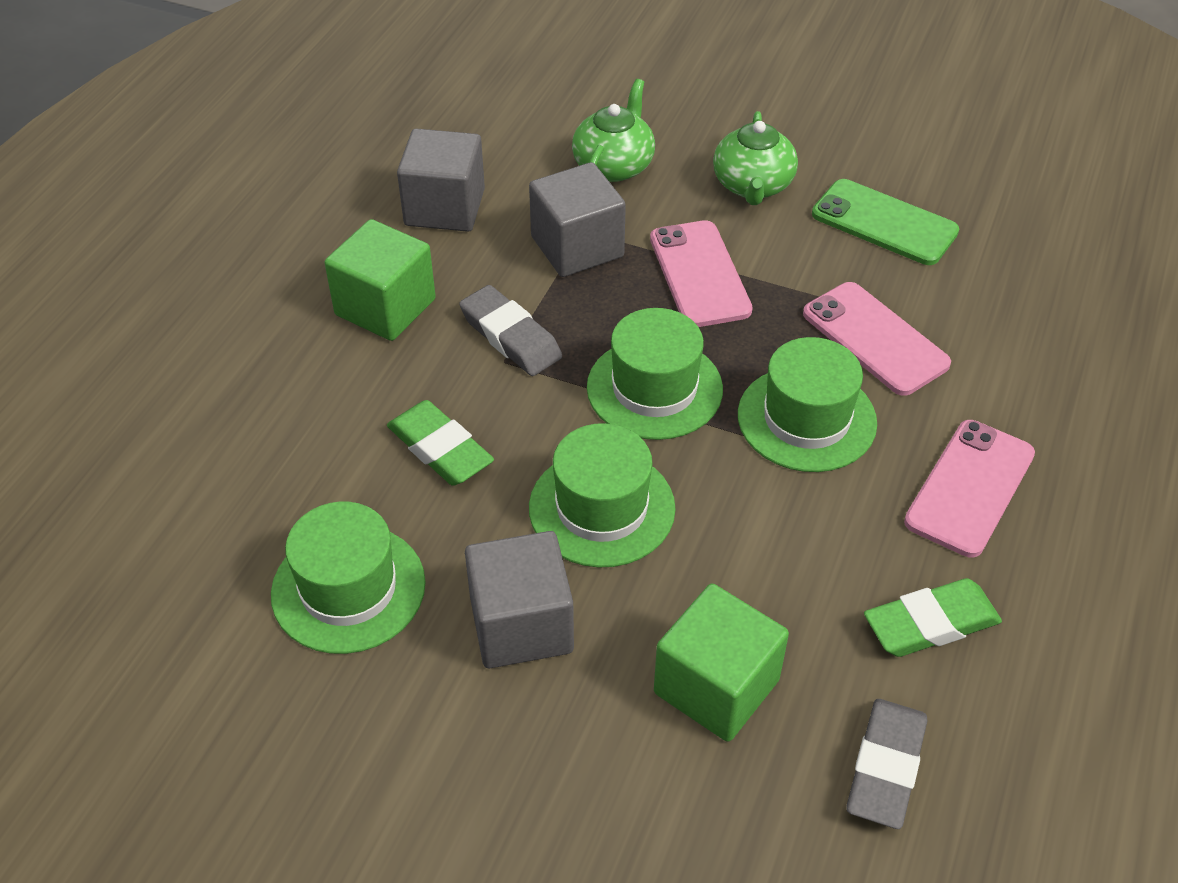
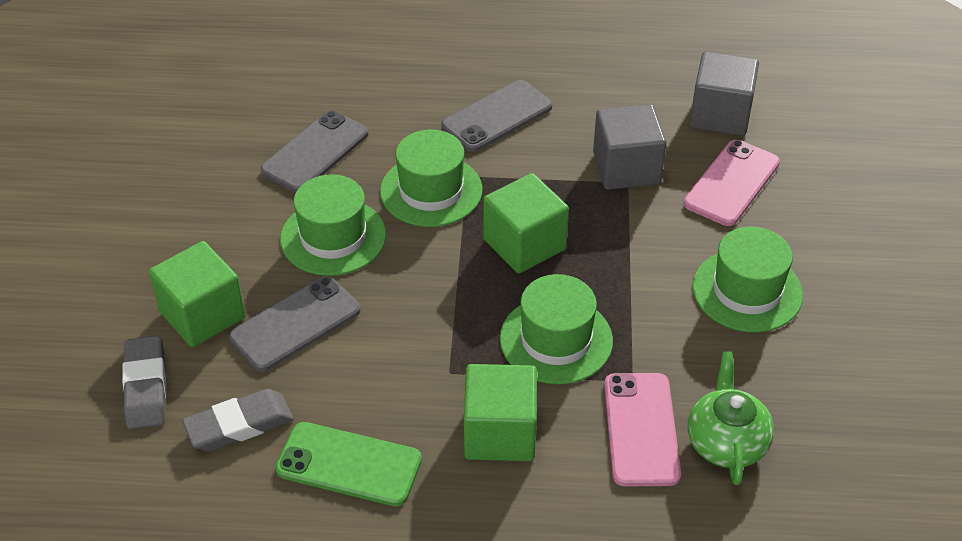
green cube: [325,219,436,341] [654,584,789,742] = 2 -> [149,241,245,347] [464,364,537,461] [483,173,569,273] = 3
green eraser: [387,400,494,486] [864,578,1002,657] = 2 -> none = 0
green teapot: [572,79,655,182] [713,111,798,205] = 2 -> [688,351,774,485] = 1
grey cube: [397,129,485,232] [465,531,574,668] [529,162,626,277] = 3 -> [593,104,667,190] [690,51,759,136] = 2
grey phone: none = 0 -> [229,276,360,372] [261,110,369,193] [441,80,552,152] = 3
pink phone: [650,220,753,327] [803,282,951,396] [904,420,1035,557] = 3 -> [604,373,681,487] [684,140,780,226] = 2

